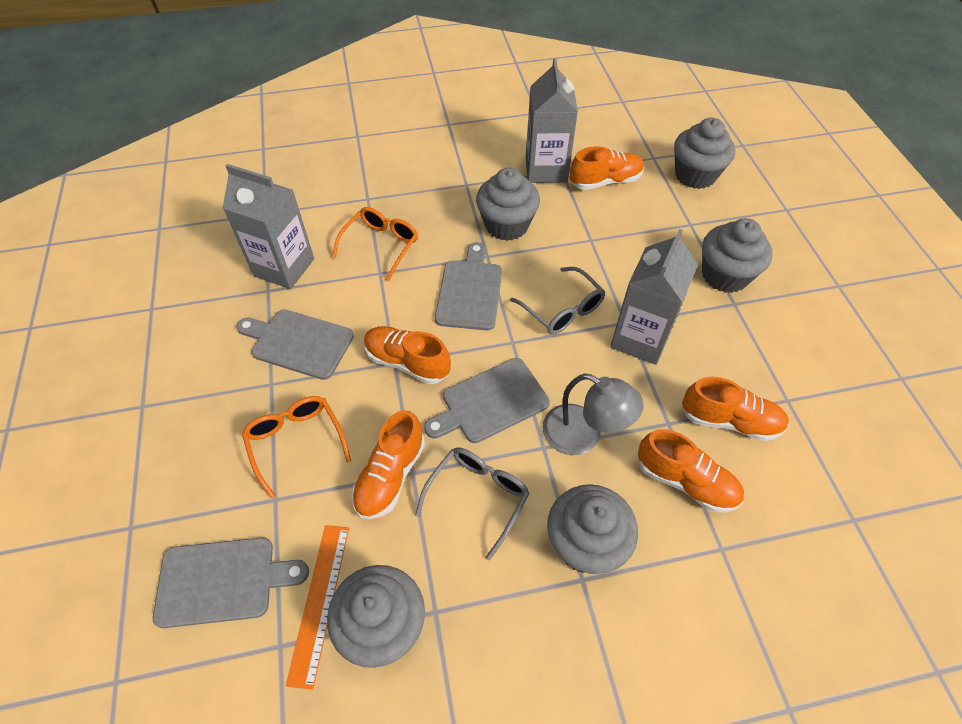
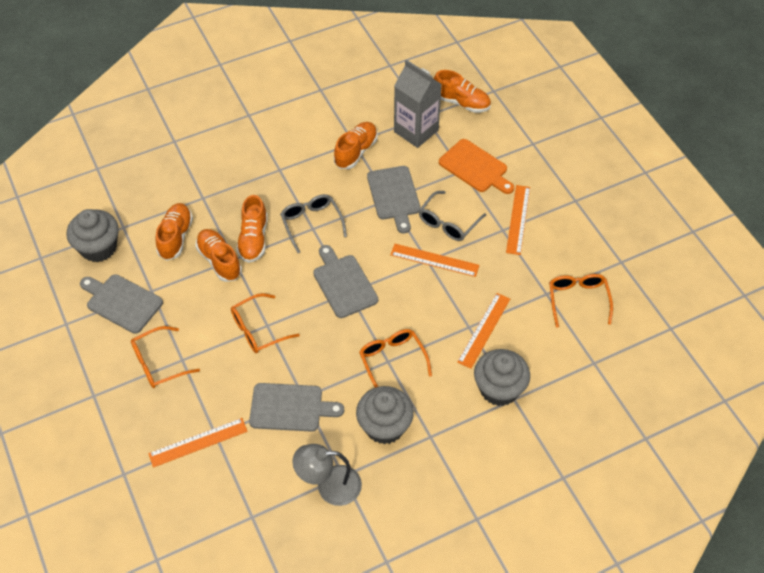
grey carton: [223,164,314,289] [526,58,578,183] [610,229,698,365] = 3 -> [394,60,442,148] = 1
grey cupcake: [327,565,425,668] [476,168,540,241] [547,484,638,574] [674,118,735,189] [702,218,772,293] = 5 -> [67,209,119,262] [356,386,414,444] [474,349,530,406] = 3
orange cutting board: none = 0 -> [439,139,514,194] = 1
orange glasses: [242,396,351,498] [332,207,418,282] = 2 -> [131,326,200,388] [231,293,300,353] [359,329,432,388] [549,274,613,328] = 4
orange ruler: [286,525,349,690] = 1 -> [148,418,248,468] [390,244,480,277] [457,293,510,369] [506,185,530,255] = 4

